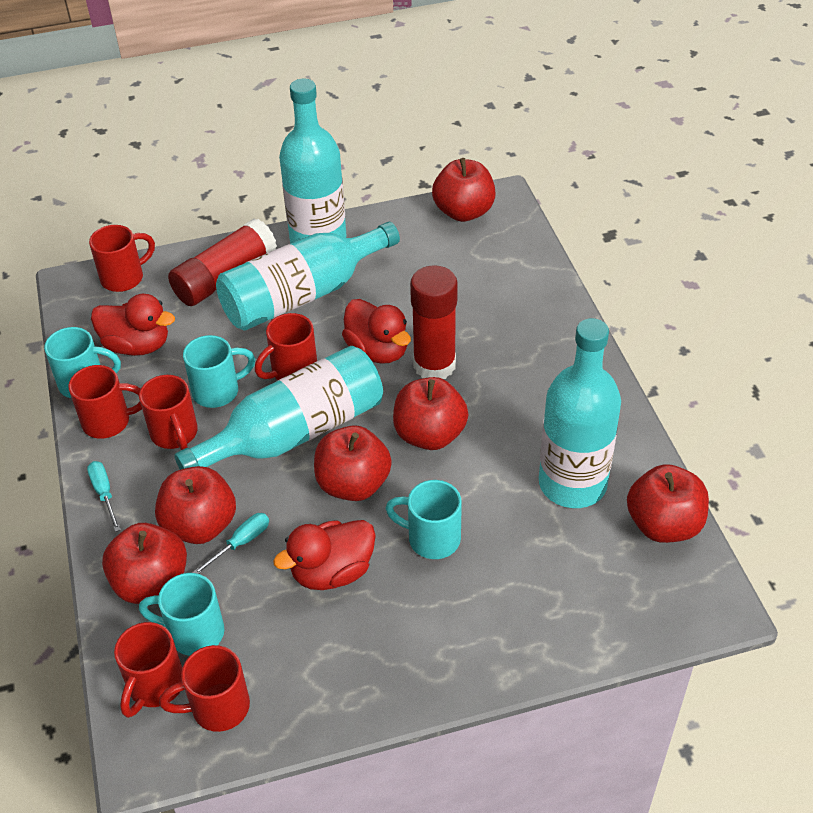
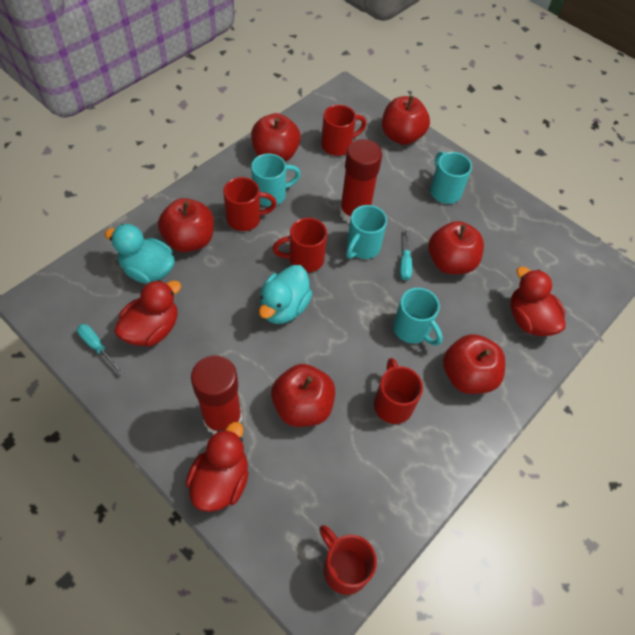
red mug: [68,365,142,439] [89,225,155,292] [114,622,182,718] [139,375,198,450] [159,645,250,732] [255,313,317,380] = 6 -> [223,177,277,231] [272,218,327,272] [319,525,377,595] [321,105,366,156] [374,358,423,424] = 5
turquoise bottle: [174,346,383,470] [216,222,400,331] [279,78,347,244] [539,318,621,508] = 4 -> none = 0
turquoise duck: none = 0 -> [105,224,175,284] [259,265,312,324] = 2

